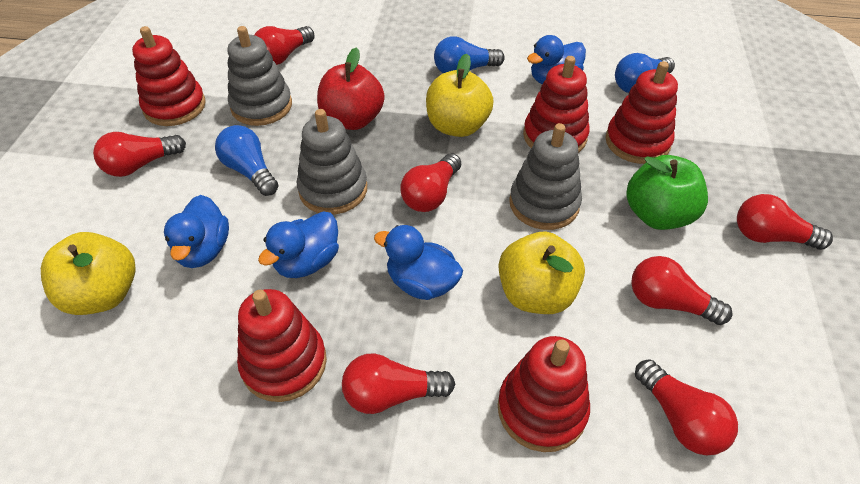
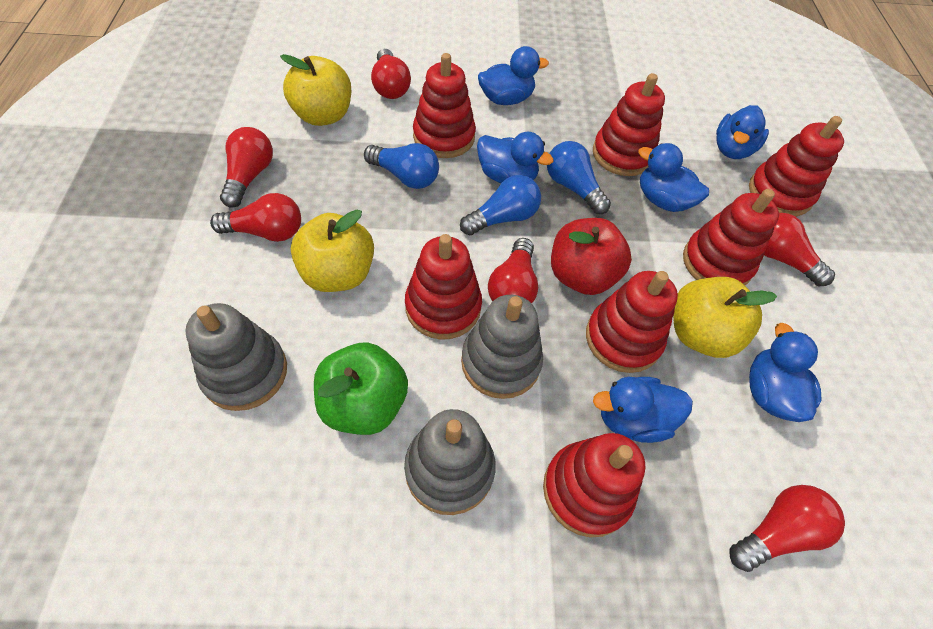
blue duck: [164,195,229,268] [258,211,339,278] [374,225,463,300] [527,35,586,84] = 4 -> [477,132,554,183] [478,46,549,105] [593,377,693,443] [638,143,709,212] [716,105,769,159] [749,323,822,422] = 6
red light bulb: [93,132,186,177] [255,26,315,65] [342,354,455,414] [400,153,461,212] [631,256,732,325] [635,359,738,455] [737,194,833,250] = 7 -> [210,193,301,242] [220,127,273,208] [371,49,411,99] [488,238,538,303] [730,485,845,572] [764,213,835,286] = 6
red stacking toy: [132,26,206,126] [237,289,327,402] [498,336,590,452] [523,56,590,153] [605,61,678,164] = 5 -> [405,234,482,340] [413,53,476,158] [543,433,645,537] [586,271,678,373] [593,73,665,176] [683,189,779,285] [749,116,844,217] = 7

